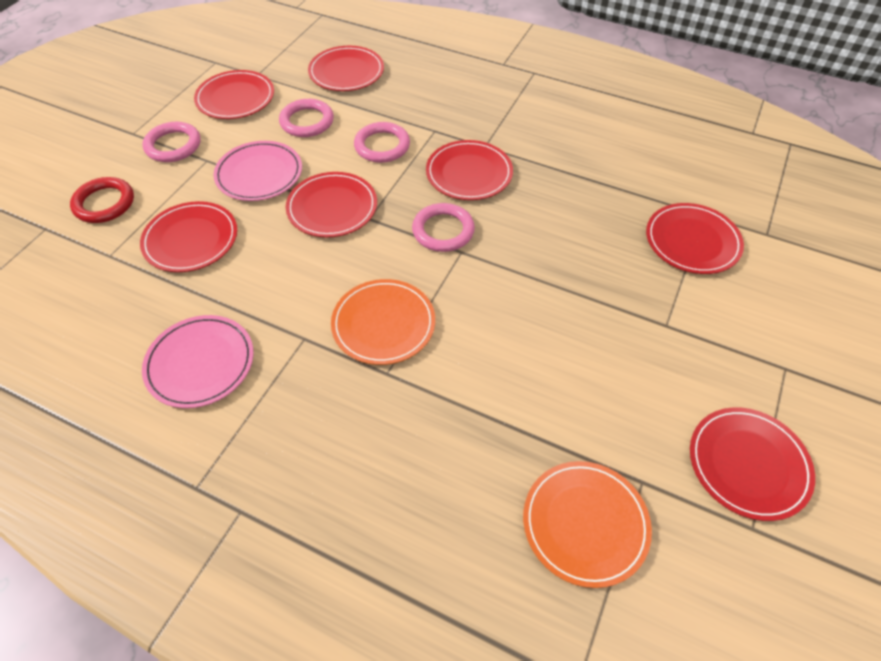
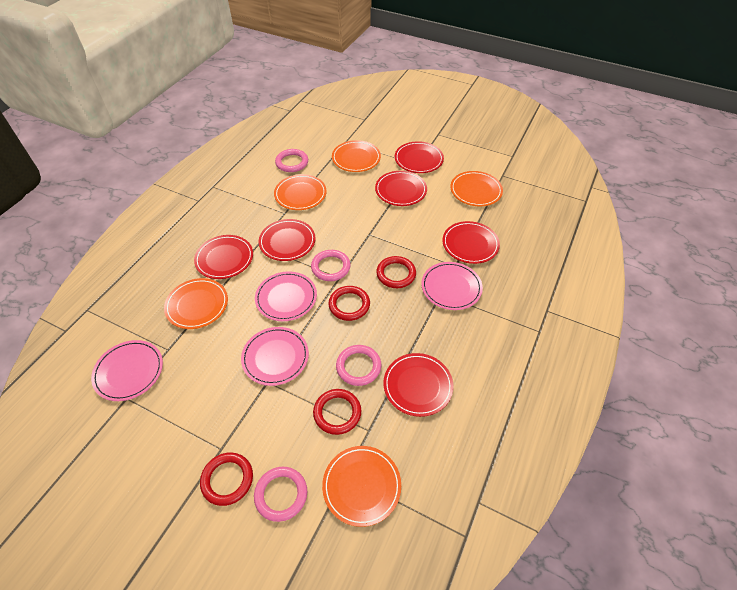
orange plate: [331,279,435,365] [523,461,652,588] = 2 -> [164,278,228,329] [274,174,327,210] [322,446,401,527] [332,140,381,172] [450,171,503,206] = 5
pink plate: [142,315,254,408] [214,141,302,201] = 2 -> [91,340,163,401] [241,327,309,386] [255,271,317,321] [421,262,483,310] = 4
red plate: [140,201,237,272] [194,70,274,119] [286,172,377,237] [308,46,384,91] [426,140,513,200] [646,203,744,274] [690,407,815,521] = 7 -> [194,235,253,279] [258,219,316,261] [375,171,427,206] [383,353,453,417] [395,141,444,173] [442,221,500,264] = 6
red ring: [70,177,134,223] = 1 -> [200,452,253,506] [313,389,361,435] [328,286,370,321] [376,256,416,288] = 4

